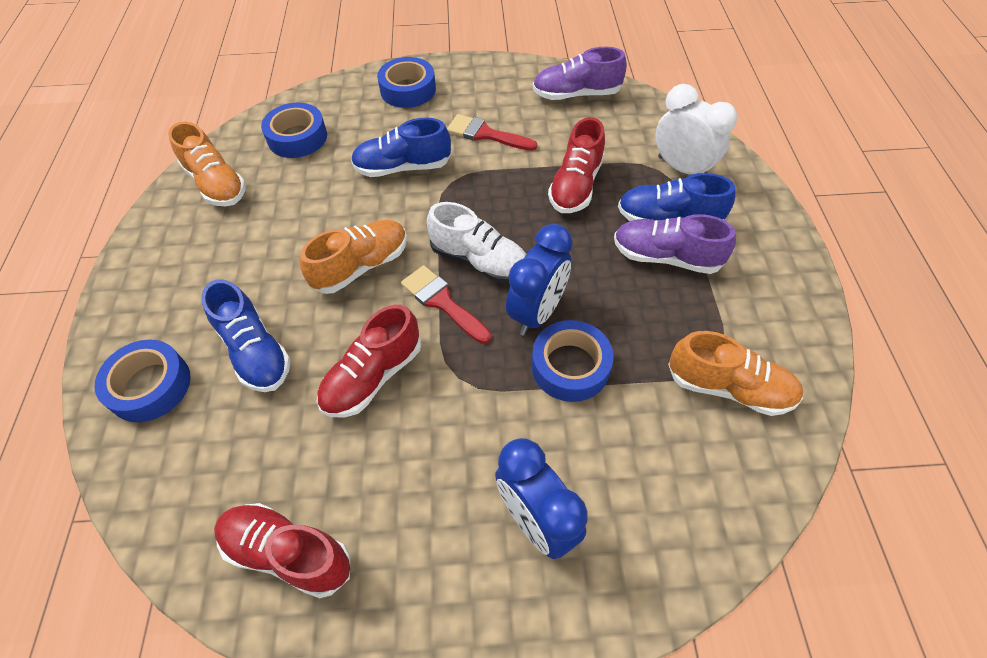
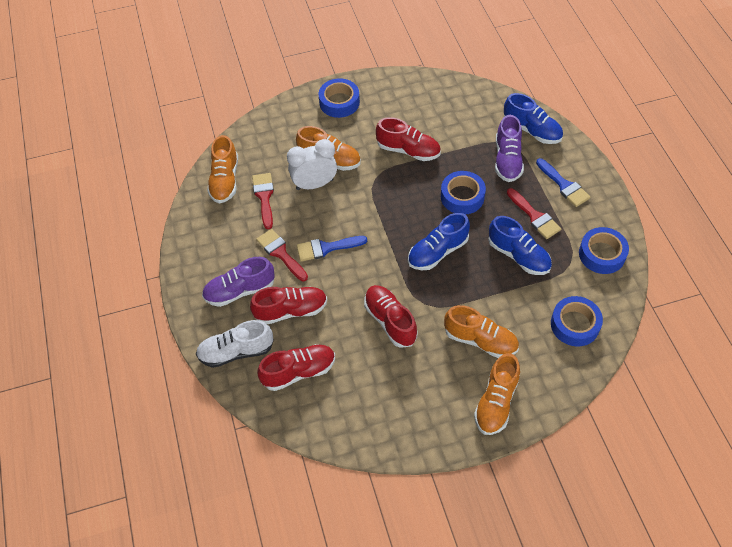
blue brush: none = 0 -> [297,236,367,262] [536,158,590,207] = 2
blue clock: [495,438,588,559] [506,224,573,335] = 2 -> none = 0
orange shoe: [168,122,246,206] [300,220,407,294] [668,331,803,416] = 3 -> [207,135,238,204] [296,126,361,171] [444,305,519,358] [474,353,520,435] = 4
red brush: [401,265,491,344] [447,114,537,151] = 2 -> [252,173,274,230] [256,229,308,281] [507,188,561,239] = 3
red shoe: [214,503,350,598] [317,305,421,417] [548,117,605,213] = 3 -> [250,287,327,324] [257,344,335,391] [364,285,418,348] [376,117,441,161] = 4

